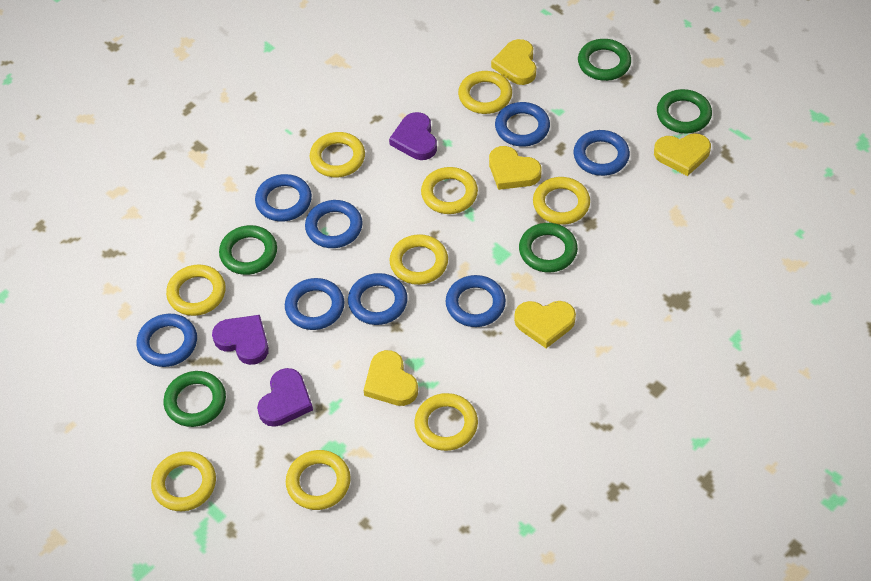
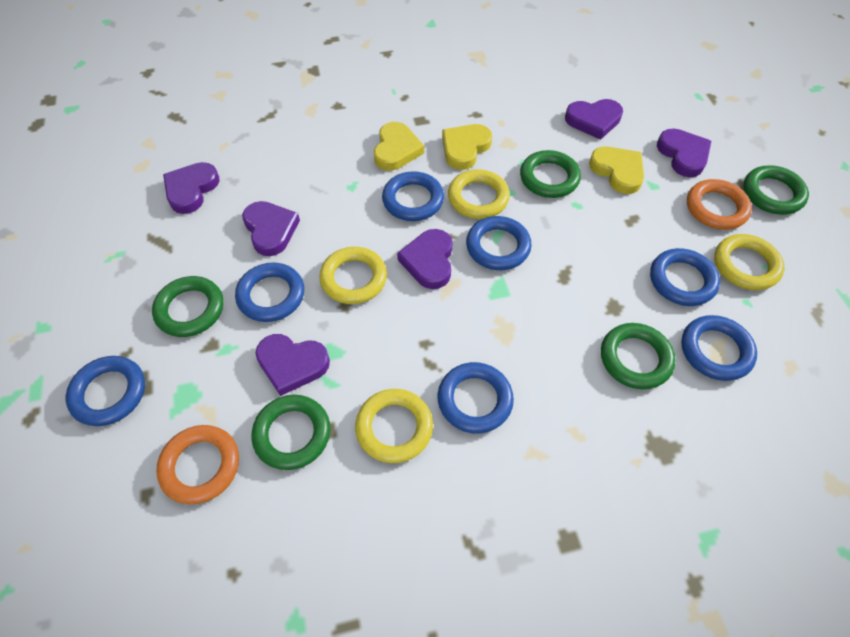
blue ring: [137,314,197,367] [255,174,312,222] [285,278,345,330] [305,200,363,248] [348,273,408,325] [446,275,506,327] [495,102,550,147] [574,130,630,176] = 8 -> [66,356,145,426] [235,262,304,322] [382,171,444,221] [438,362,514,434] [466,216,532,270] [650,248,720,306] [681,315,757,381] = 7
orange ring: none = 0 -> [156,425,239,504] [687,179,752,230] = 2
purple heart: [212,315,269,365] [257,368,313,427] [389,112,437,160] = 3 -> [163,162,219,214] [242,201,300,256] [255,334,330,396] [397,229,453,289] [565,99,623,140] [657,129,711,177] = 6
yellow heart: [364,350,418,406] [489,146,542,190] [491,39,536,85] [514,301,576,348] [654,133,711,176] = 5 -> [374,122,424,171] [442,124,492,170] [589,147,644,194] = 3
yellow ring: [151,451,216,511] [166,265,226,316] [286,450,351,510] [310,132,365,177] [389,234,448,285] [414,393,478,451] [421,167,478,214] [458,71,512,114] [533,177,590,225] = 9 -> [319,247,387,304] [355,389,433,463] [448,169,510,219] [714,234,785,290] = 4

